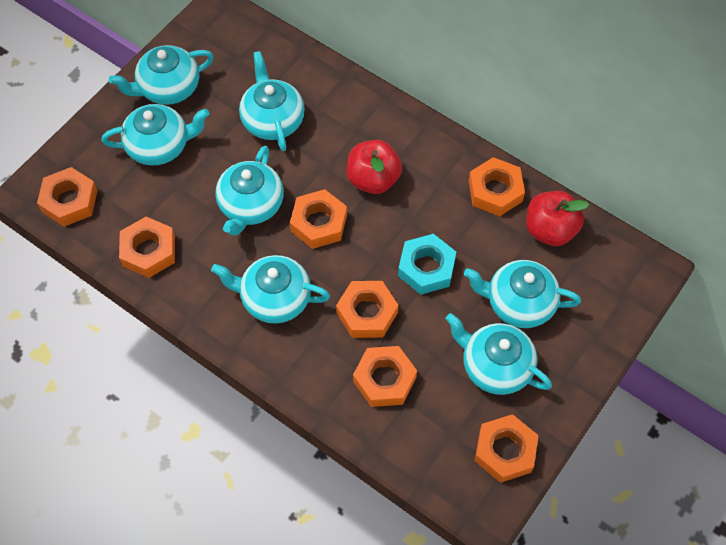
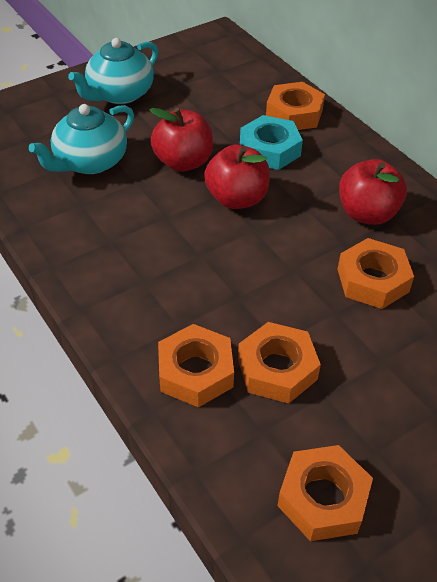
orange nut: [37,167,98,227] [119,217,175,278] [290,189,347,249] [336,281,398,338] [353,346,417,407] [469,157,525,216] [475,414,539,483] = 7 -> [158,324,234,408] [238,322,321,404] [266,82,325,130] [277,445,373,541] [337,238,414,309] = 5
red apple: [347,140,402,194] [526,191,589,246] = 2 -> [150,108,213,172] [204,145,270,209] [339,159,407,225] = 3
turquoise teapot: [101,104,209,166] [109,45,214,105] [211,255,330,324] [216,146,284,236] [239,51,305,151] [446,313,552,395] [464,260,581,328] = 7 -> [29,104,134,174] [68,38,159,104] = 2

